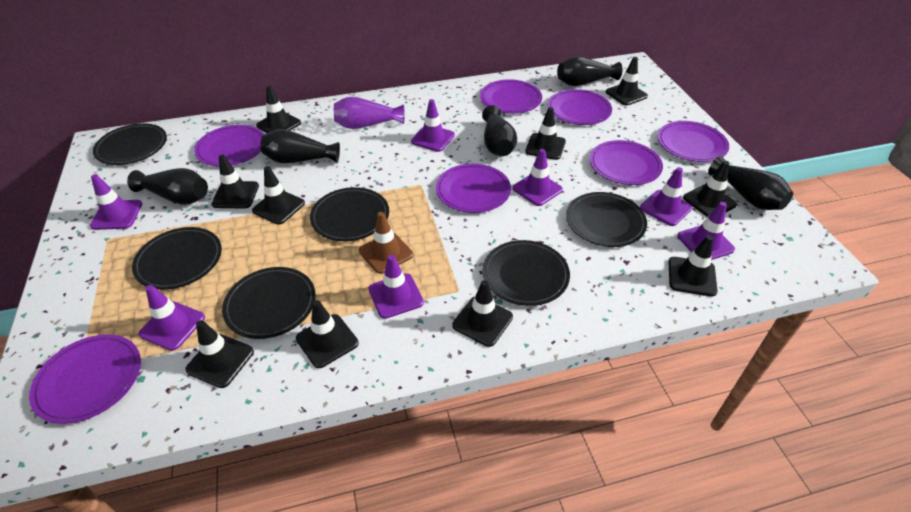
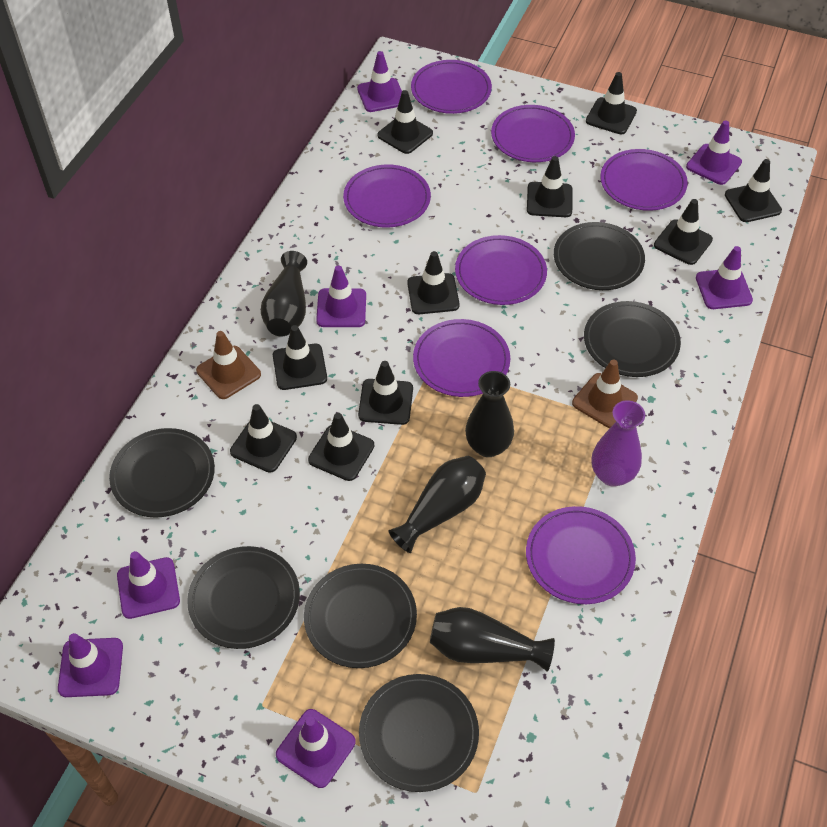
black vase: [127,168,208,204] [261,129,340,163] [482,105,517,156] [557,56,623,86] [708,156,793,210] = 5 -> [261,251,307,336] [389,456,486,553] [430,607,555,672] [465,371,514,457] = 4
brown traffic cone: [359,212,413,274] = 1 -> [196,331,261,399] [572,360,638,428] = 2

